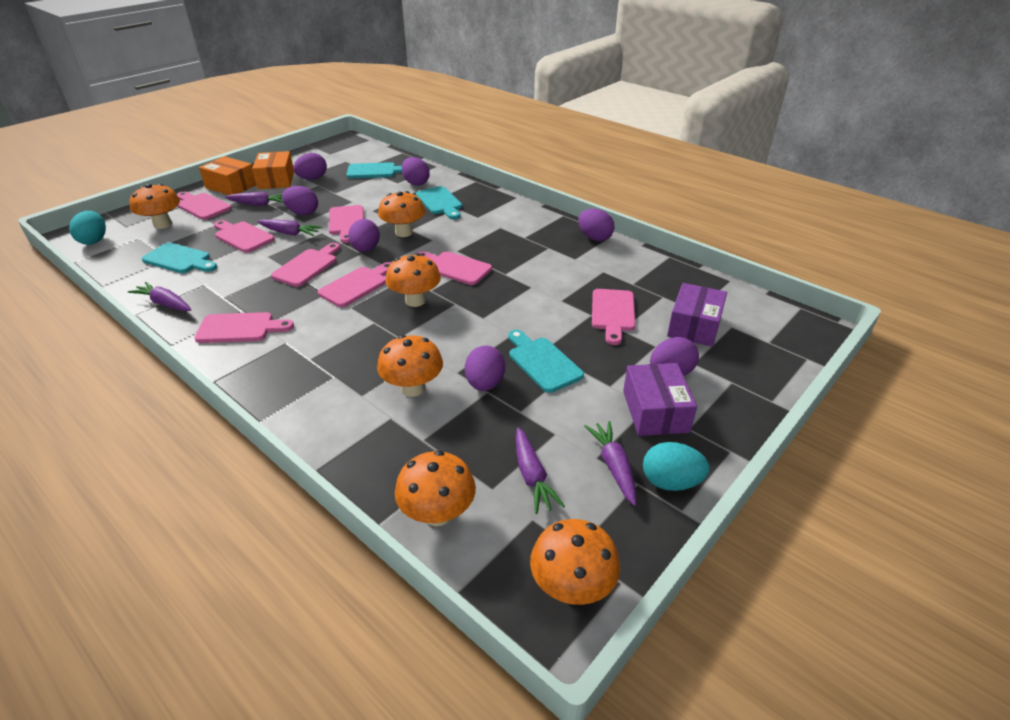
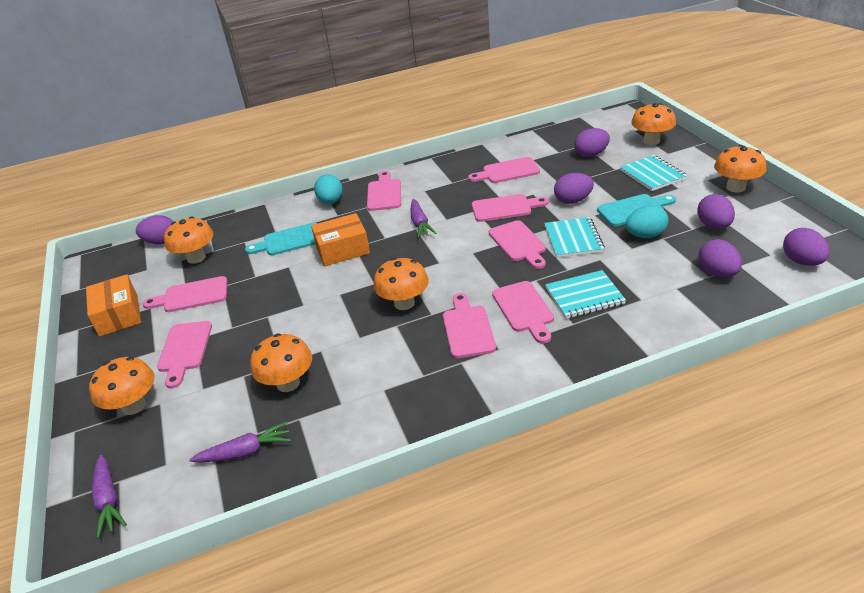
purple box: [623,363,697,436] [667,283,727,347] = 2 -> none = 0
purple carrot: [128,282,192,311] [225,192,283,206] [257,219,323,236] [516,428,565,514] [584,421,636,506] = 5 -> [92,455,127,538] [189,421,291,462] [410,199,436,238] = 3
purple egg: [282,186,318,215] [293,153,327,180] [348,219,380,252] [402,157,430,186] [465,345,505,391] [578,209,614,241] [650,337,699,376] = 7 -> [136,215,174,245] [554,173,594,204] [574,128,610,157] [697,194,735,229] [698,239,742,278] [783,228,830,266] = 6
turquoise cutting board: [141,242,217,273] [346,162,402,178] [416,186,462,219] [508,330,584,393] = 4 -> [245,223,318,255] [597,194,676,226] = 2
turquoise notebook: none = 0 -> [544,217,605,258] [545,270,626,319] [620,155,688,191] = 3

